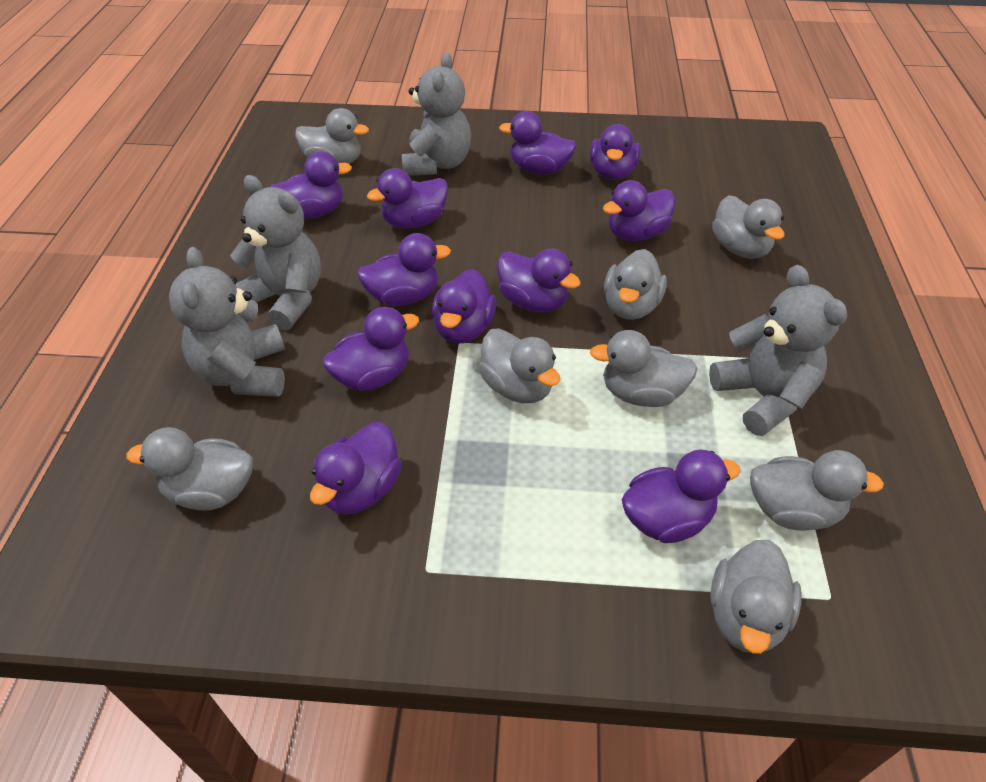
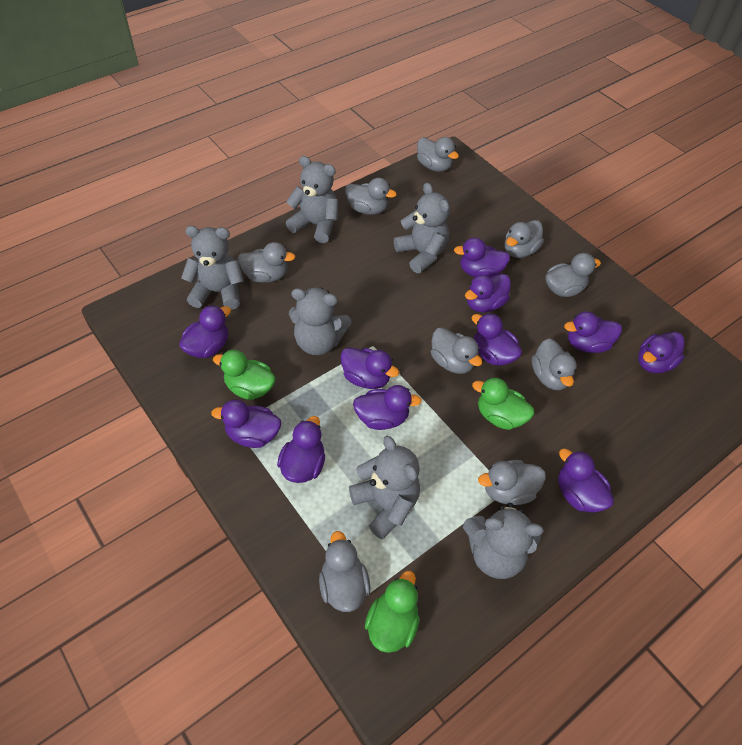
green duck: none = 0 -> [213,350,276,400] [365,571,420,653] [472,377,534,430] = 3
grey duck: [127,427,253,511] [295,108,369,164] [478,328,560,403] [590,330,698,407] [604,249,667,320] [710,540,802,654] [712,195,784,259] [750,450,884,531] = 8 -> [238,242,295,283] [319,531,370,612] [345,178,397,215] [417,137,459,172] [431,327,482,374] [478,460,546,505] [505,220,544,258] [532,338,577,390] [545,253,601,297] = 9
grey teddy bear: [169,247,285,397] [230,175,321,330] [402,53,471,176] [709,265,847,436] = 4 -> [181,226,244,310] [286,156,338,243] [289,287,351,355] [349,436,420,539] [394,183,450,273] [463,503,543,579] = 6

